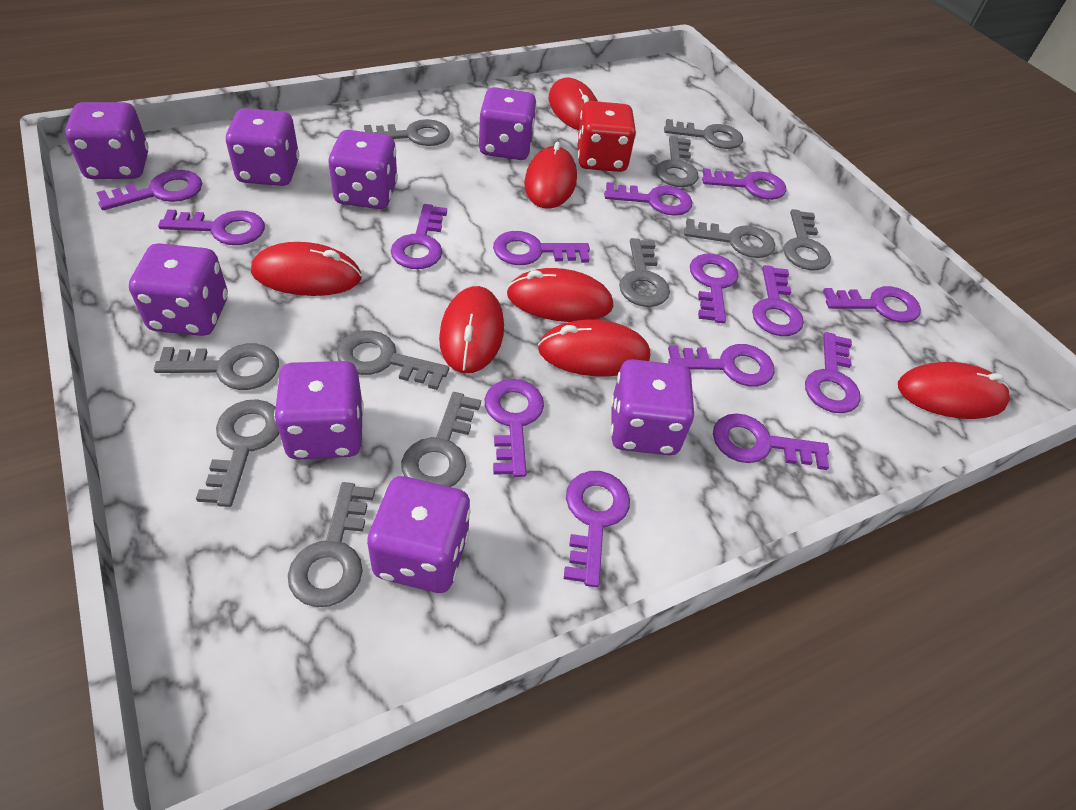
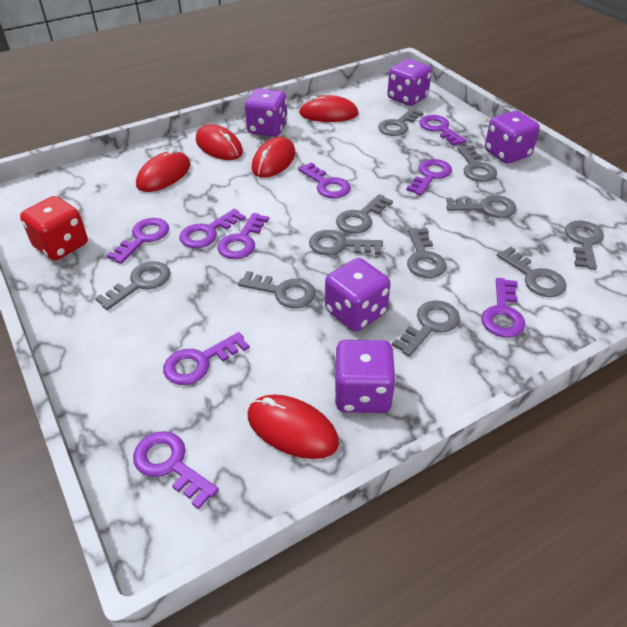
purple dice: [65,102,149,179] [129,243,228,336] [226,108,299,186] [274,361,364,460] [328,130,398,209] [367,476,471,593] [478,87,537,160] [610,359,695,455] = 8 -> [245,89,288,137] [325,258,391,332] [334,340,396,413] [387,59,432,106] [485,111,540,164] = 5
purple key: [96,170,203,210] [158,209,265,245] [391,204,447,269] [485,379,544,477] [493,231,590,265] [564,471,630,587] [604,182,692,216] [668,344,775,386] [690,254,739,323] [702,168,786,200] [713,413,829,470] [752,265,804,336] [805,332,861,413] [823,286,921,323] = 14 -> [106,218,169,264] [133,431,219,509] [163,332,250,385] [179,209,246,248] [217,213,269,259] [298,162,351,198] [406,159,452,196] [419,115,467,146] [481,278,525,338] = 9
red mouse: [251,242,362,296] [439,286,504,373] [507,268,613,322] [524,142,577,209] [538,320,650,376] [549,78,598,130] [898,362,1011,419] = 7 -> [136,148,191,192] [196,124,243,160] [248,394,339,459] [251,137,295,178] [299,95,358,122] = 5

